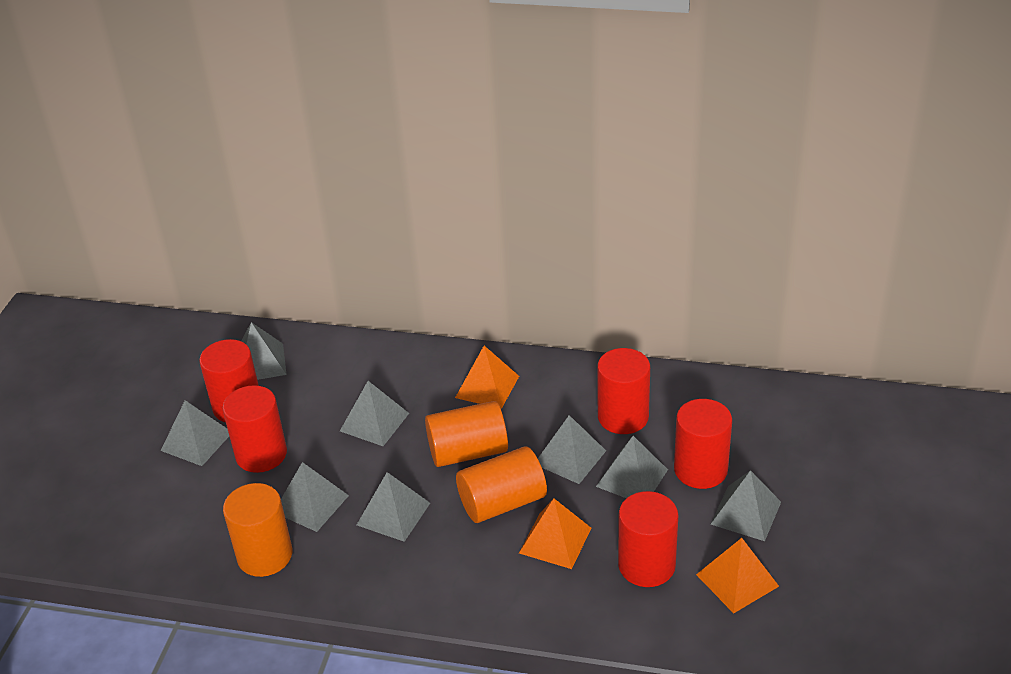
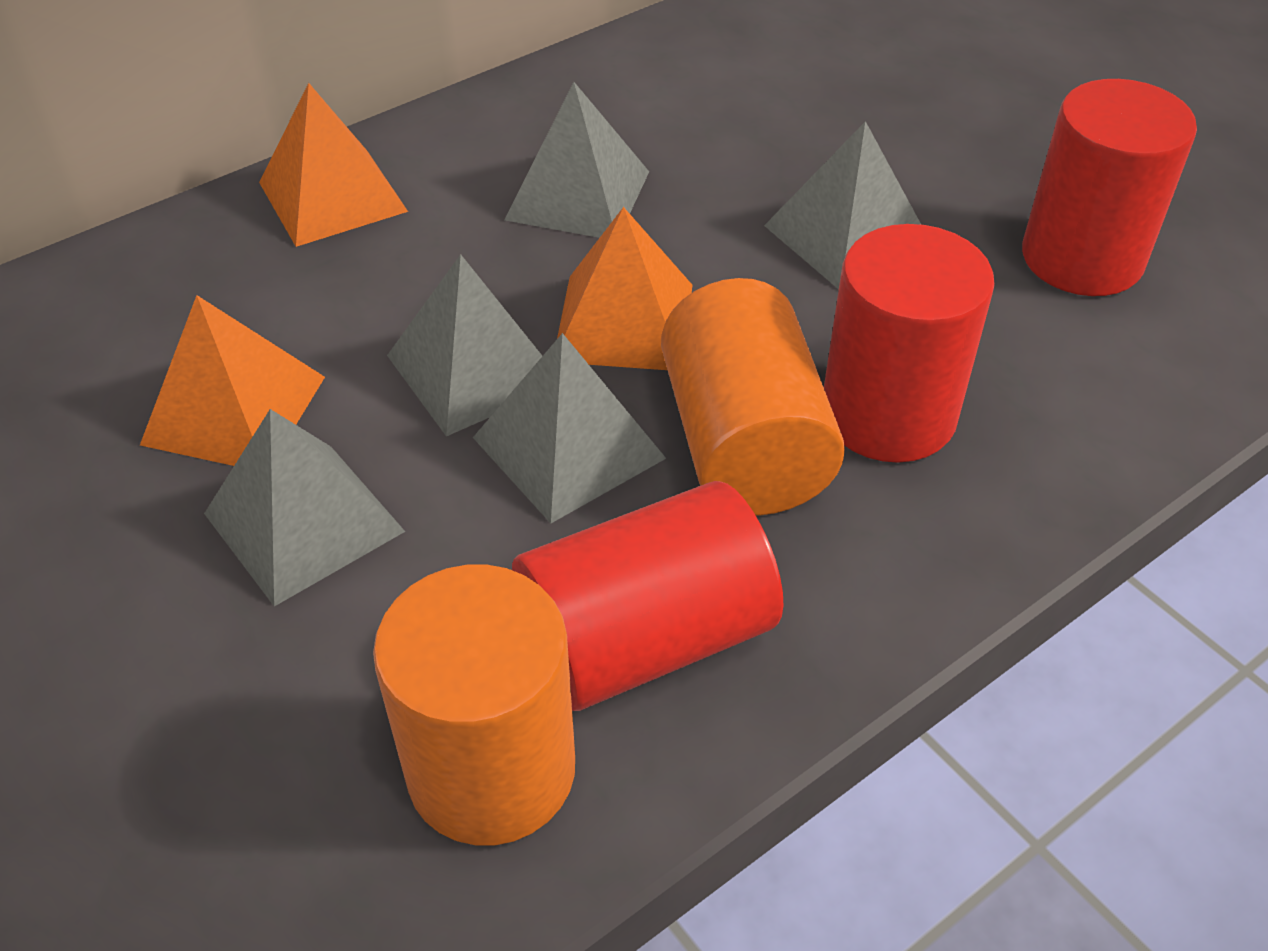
grey pyramid: [161,400,229,466] [241,322,287,380] [281,462,349,532] [340,381,409,446] [357,472,430,542] [538,415,606,484] [596,436,668,498] [711,470,781,541] = 8 -> [204,409,405,606] [387,254,542,436] [473,333,666,523] [505,82,649,238] [764,121,921,289] = 5
orange cylinder: [223,483,292,577] [425,401,508,467] [456,446,547,523] = 3 -> [373,565,575,846] [661,278,845,516] = 2
red cylinder: [199,339,259,422] [222,385,287,473] [597,348,650,434] [618,491,678,587] [674,399,732,489] = 5 -> [512,481,783,711] [824,224,995,463] [1022,79,1197,296] = 3

